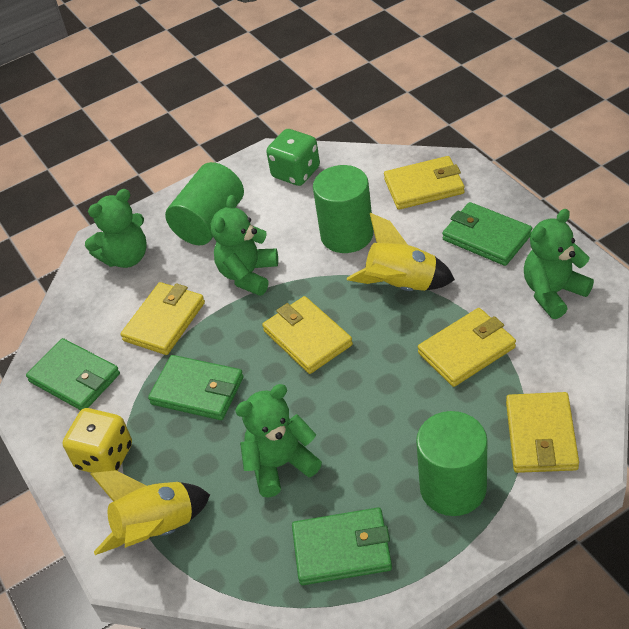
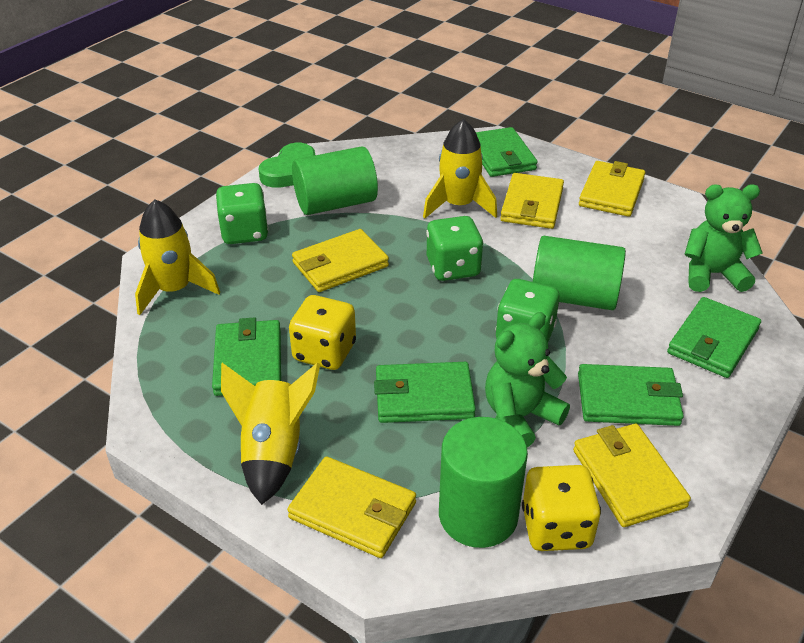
green dice: [266,129,320,186] = 1 -> [216,183,269,244] [426,216,483,281] [495,279,560,342] = 3
green heart: none = 0 -> [259,143,315,188] = 1
green teddy bear: [85,189,147,268] [211,195,278,296] [235,384,322,498] [524,209,594,319] = 4 -> [485,312,570,448] [684,184,763,292] = 2
green wallet: [26,338,120,410] [148,355,244,420] [292,507,392,585] [442,202,532,266] = 4 -> [212,317,281,396] [374,362,476,423] [476,127,538,177] [578,364,684,426] [667,297,761,378] = 5
yellow dice: [63,408,132,473] = 1 -> [289,295,356,370] [522,465,601,551] = 2
yellow rocket: [90,470,210,555] [347,213,455,291] = 2 -> [135,199,220,315] [221,363,320,505] [423,119,497,219] = 3

